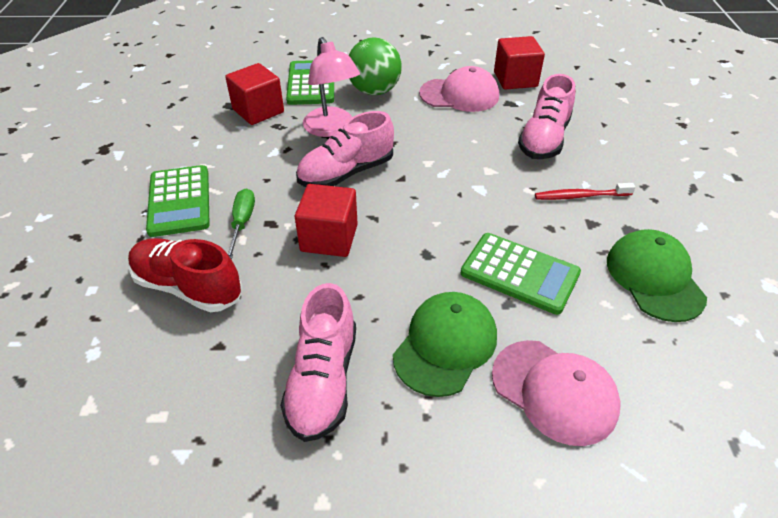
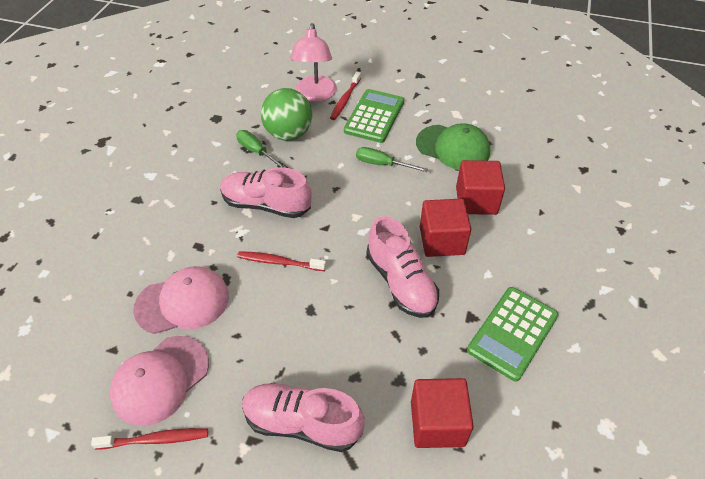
green calculator: [146,165,210,237] [286,60,334,105] [461,233,581,315] = 3 -> [344,89,404,143] [467,287,559,382] = 2
green cap: [393,292,497,397] [607,229,707,322] = 2 -> [416,123,490,170] = 1
green screwdriver: [228,189,255,260] = 1 -> [236,130,287,168] [356,147,428,172] = 2
red shoe: [128,238,242,312] = 1 -> none = 0
red toothbrush: [535,183,635,200] = 1 -> [91,428,208,450] [237,251,326,271] [330,72,361,120] = 3

